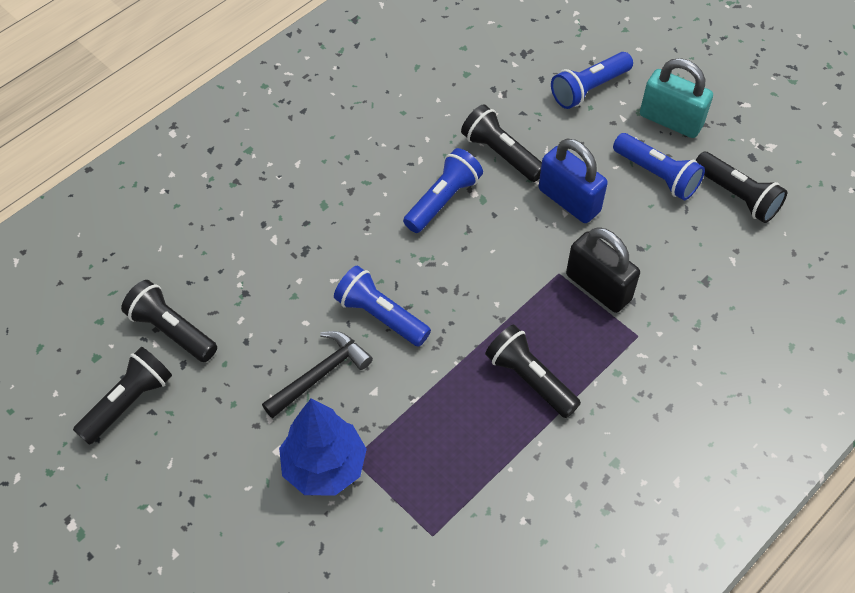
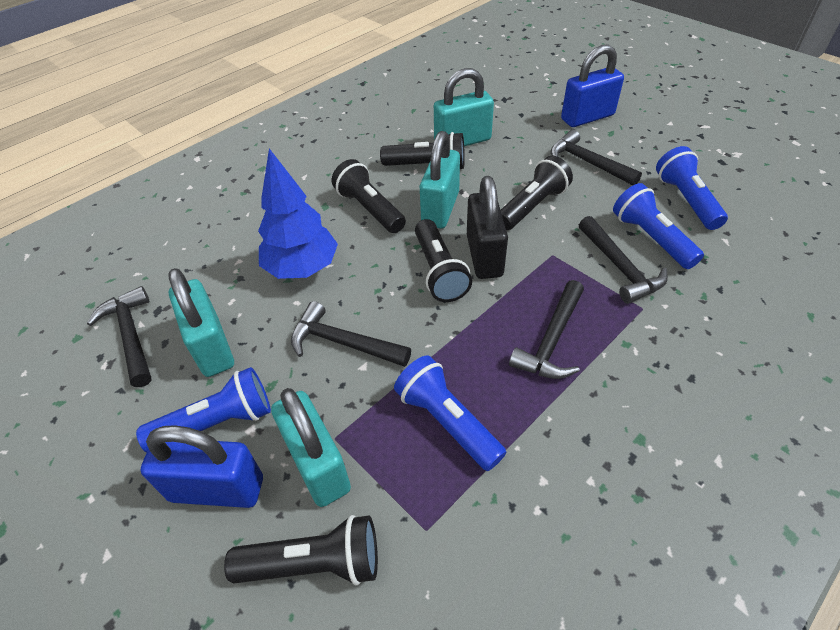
black hammer: [262,331,373,418] = 1 -> [87,286,152,387] [291,301,411,367] [509,280,584,379] [550,130,642,185] [579,216,668,304] = 5
blue padlock: [539,139,608,223] = 1 -> [140,425,263,508] [561,45,624,127] = 2
turquoise padlock: [640,58,713,138] = 1 -> [168,268,234,377] [271,388,351,507] [420,131,460,229] [434,68,494,146] = 4

